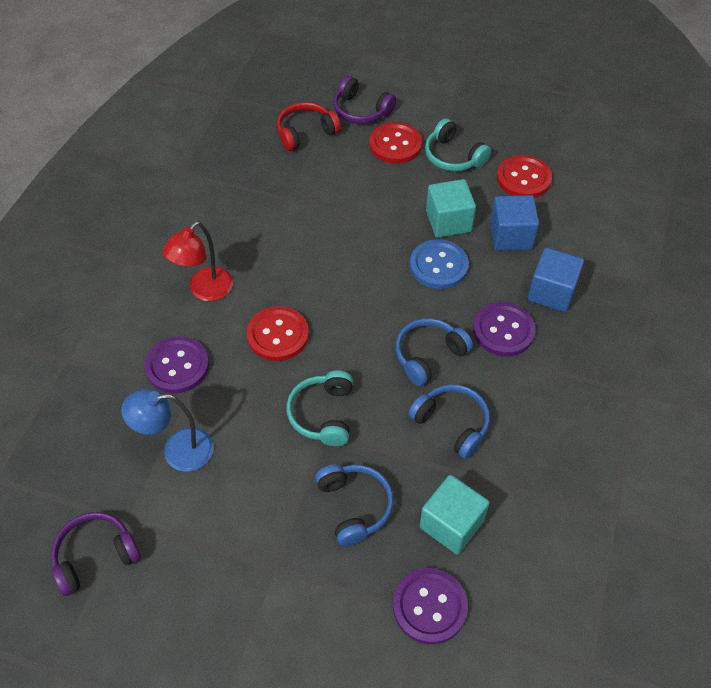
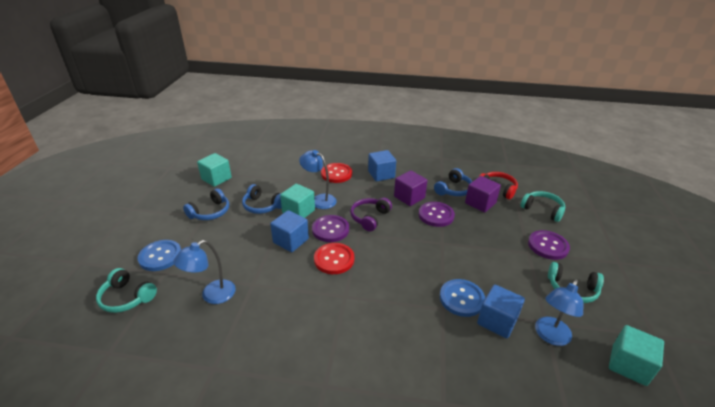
blue button: [410,239,469,289] = 1 -> [137,240,181,271] [440,279,485,317] = 2
blue cube: [490,195,539,250] [528,247,584,312] = 2 -> [270,210,309,252] [368,150,396,182] [477,284,525,338] = 3
blue lamp: [121,388,214,472] = 1 -> [173,240,236,304] [299,150,337,209] [535,279,583,346] = 3
purple cube: none = 0 -> [394,170,427,206] [465,176,501,212] = 2
purple headphones: [51,512,141,596] [333,76,396,124] = 2 -> [350,198,392,231] = 1
red button: [247,306,309,361] [369,122,422,164] [497,155,552,198] = 3 -> [314,243,354,274] [321,163,352,183] = 2
red lamp: [162,221,233,301] = 1 -> none = 0
turquoise cube: [420,475,489,555] [426,179,476,238] = 2 -> [197,153,232,187] [280,184,315,218] [609,325,664,386] = 3
turquoise headphones: [286,370,353,446] [425,118,491,171] = 2 -> [96,268,157,313] [520,191,565,222] [548,262,604,303] = 3

